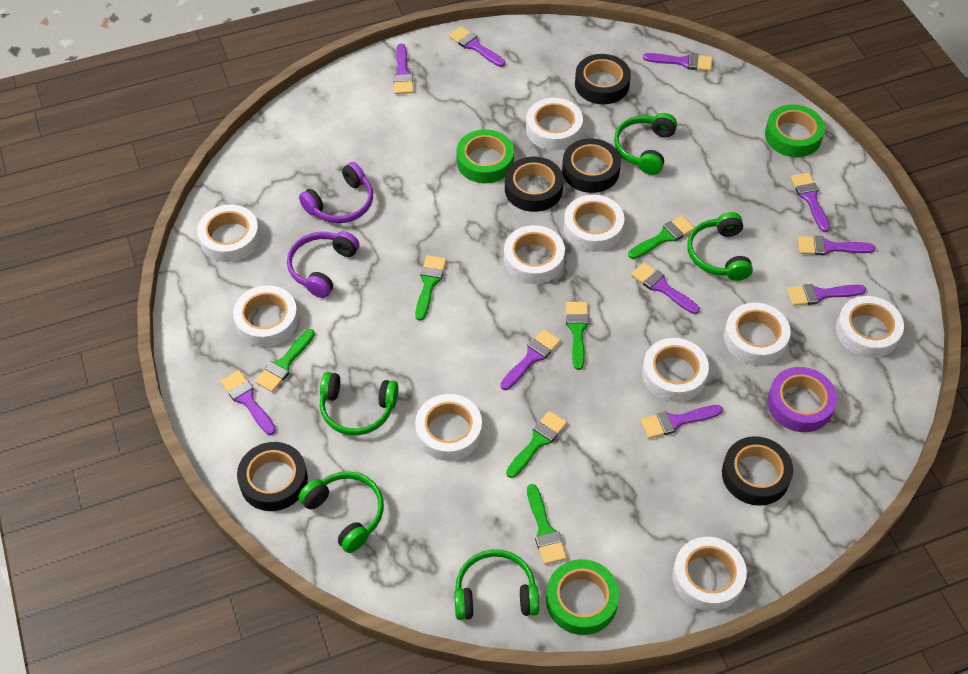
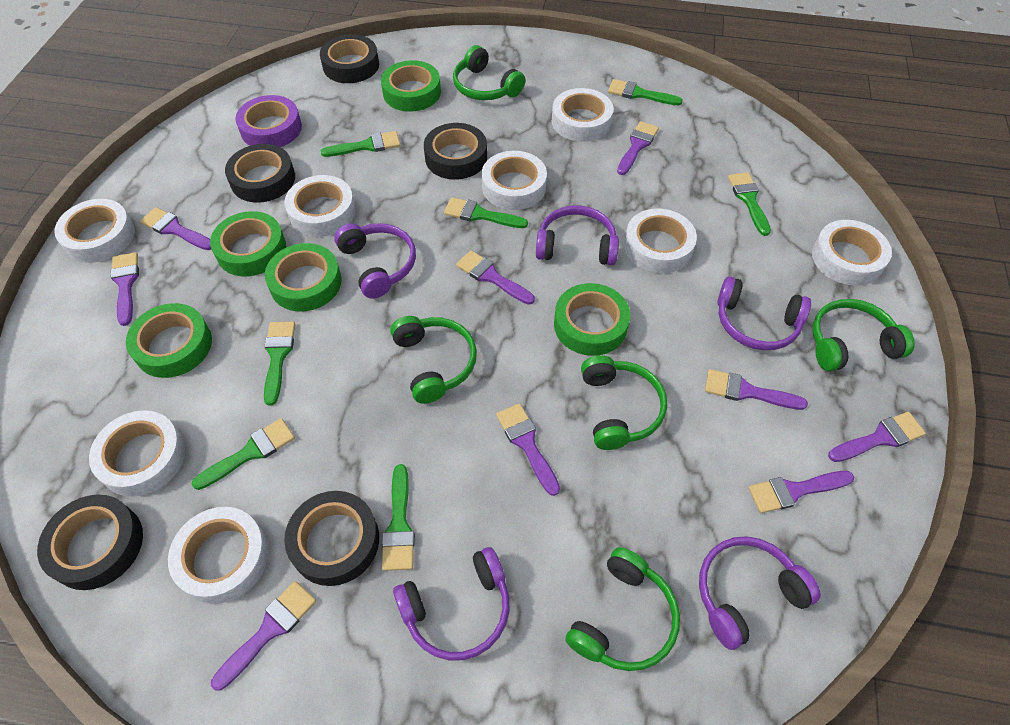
green brush: [255,329,315,392] [415,255,446,321] [506,411,567,478] [527,484,567,565] [566,302,589,370] [628,215,695,259] = 6 -> [191,418,295,490] [264,321,296,406] [321,131,400,157] [382,464,415,571] [444,197,528,228] [608,79,683,105] [728,172,771,236] = 7
green tape: [456,129,514,183] [546,559,619,635] [765,104,825,157] = 3 -> [126,303,212,378] [210,211,286,276] [265,243,342,312] [381,60,441,112] [554,283,630,356] = 5
purple brush: [221,370,276,435] [393,43,414,94] [449,26,505,67] [500,329,561,390] [631,262,700,314] [641,405,723,439] [643,53,712,71] [787,284,866,306] [791,173,830,232] [798,236,876,255] = 10 -> [111,252,139,326] [140,207,212,250] [211,581,316,691] [456,250,535,305] [496,403,560,496] [617,121,659,175] [705,369,808,410] [748,471,854,513] [828,412,926,462] = 9
purple headphones: [287,231,359,298] [299,162,373,223] = 2 -> [334,223,416,299] [393,547,510,661] [536,205,619,265] [699,536,821,650] [717,276,811,350] = 5
white tape: [197,205,260,262] [233,285,299,347] [415,394,482,461] [504,225,565,284] [526,98,583,150] [564,195,624,252] [642,338,709,402] [672,537,747,611] [724,303,791,365] [836,296,904,358] = 10 -> [54,199,135,263] [89,410,186,497] [168,507,269,604] [285,175,356,237] [482,151,547,210] [552,88,613,142] [624,208,697,274] [812,220,892,286] = 8

